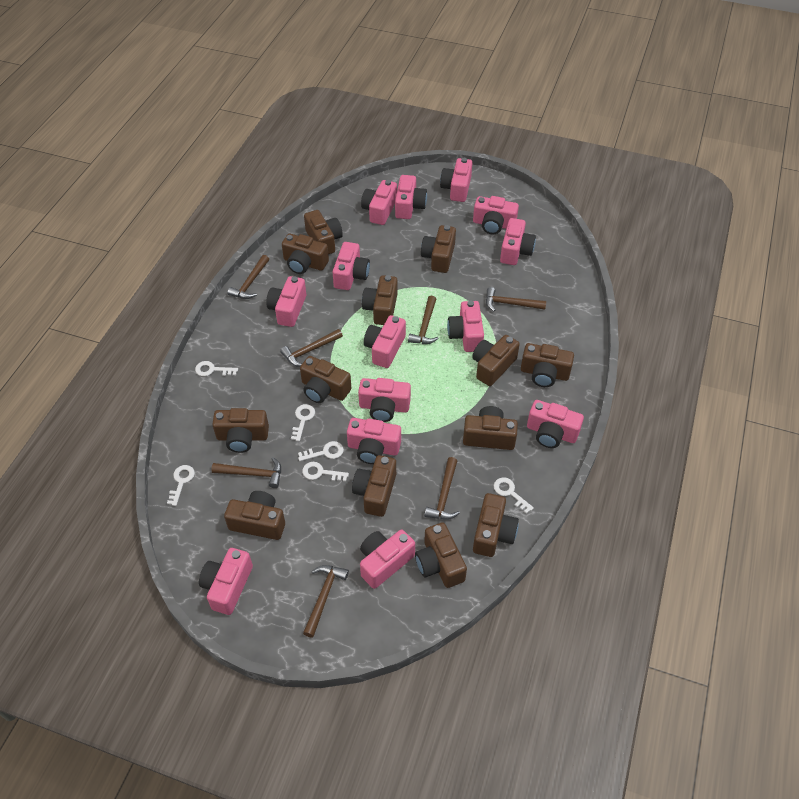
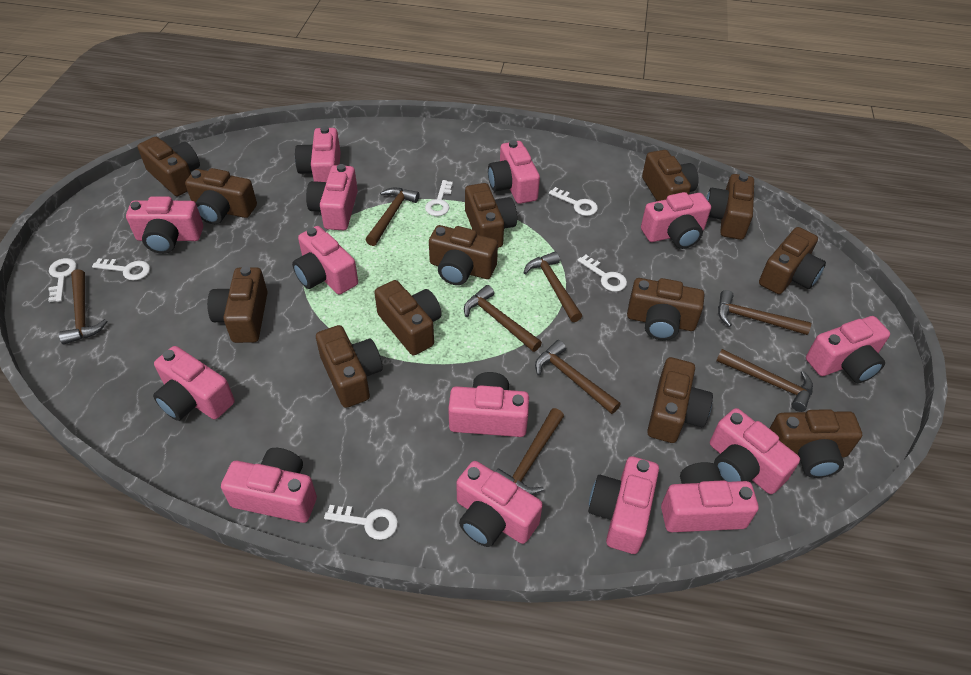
brown hammer: [211,457,281,488] [227,255,269,299] [280,329,343,367] [303,565,349,638] [408,296,439,344] [424,457,460,520] [486,287,546,311] = 7 -> [59,269,107,345] [365,187,419,246] [464,285,542,352] [495,408,564,495] [523,252,582,322] [535,340,621,414] [716,349,813,412] [718,290,811,335] = 8

